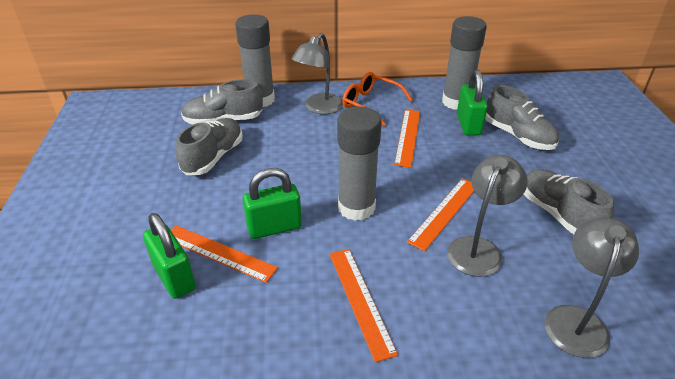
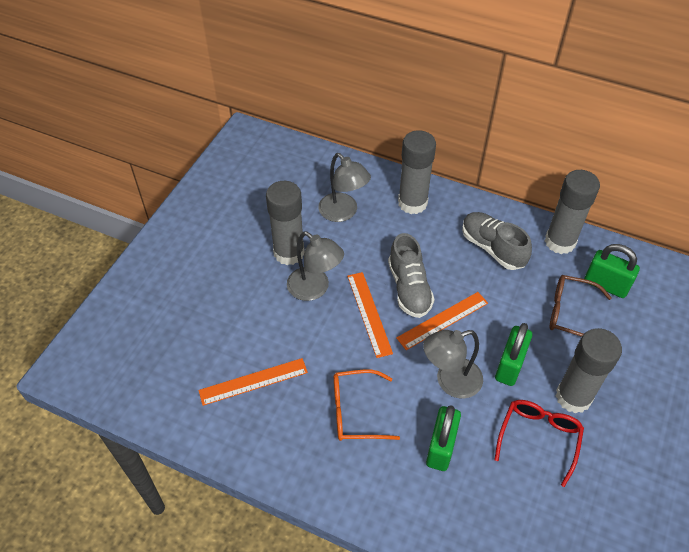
brown glasses: none = 0 -> [550,275,612,337] = 1
grey glue stick: [235,14,275,107] [337,107,382,221] [442,16,487,110] = 3 -> [266,181,305,265] [398,130,436,214] [545,170,600,254] [556,328,622,414] = 4
grey shoe: [176,118,243,175] [181,79,263,124] [485,85,559,150] [523,169,614,235] = 4 -> [388,233,435,318] [462,212,532,270] = 2
orange ruler: [171,225,278,283] [330,249,398,362] [394,109,420,167] [407,178,474,251] = 4 -> [198,358,308,406] [347,272,393,358] [396,292,488,350] = 3
red glasses: none = 0 -> [494,400,584,487] = 1

